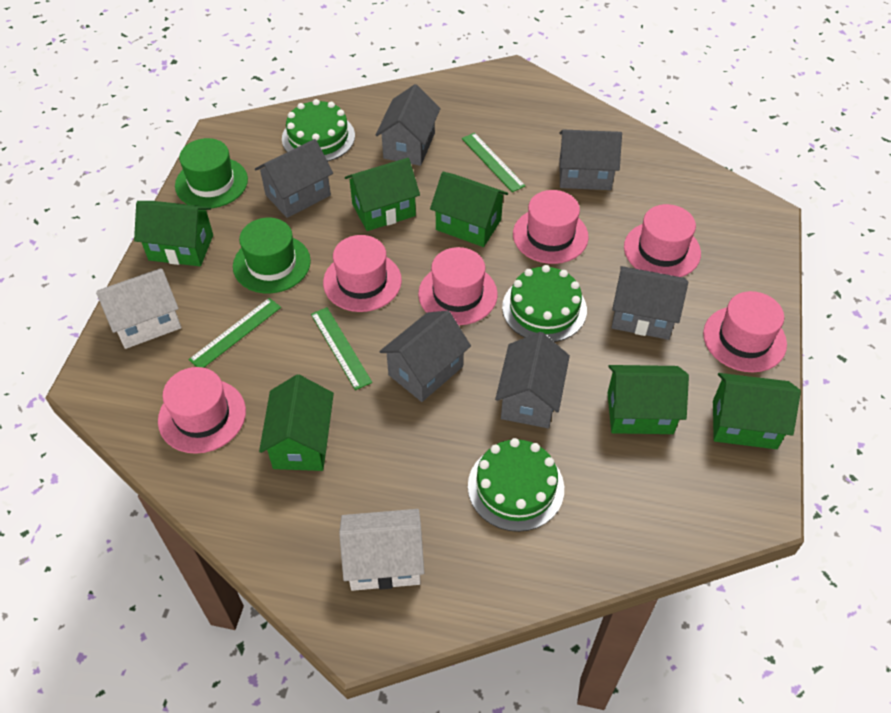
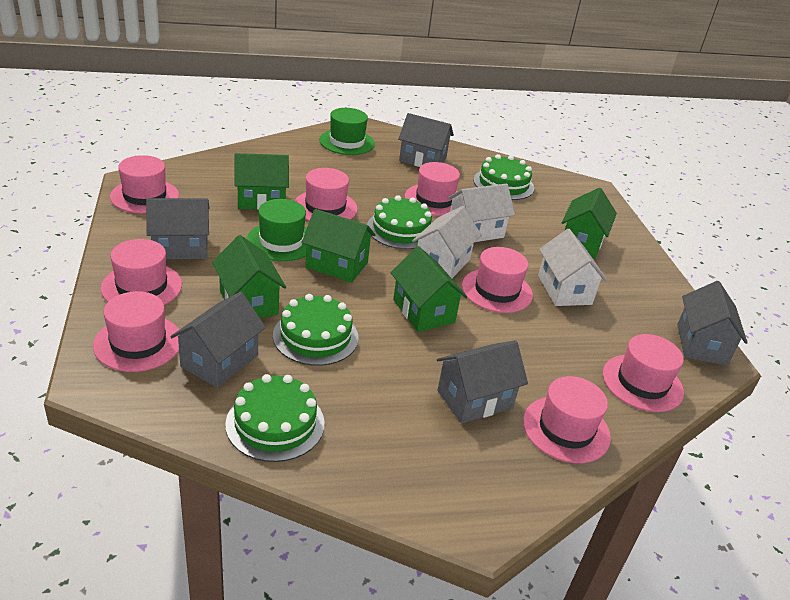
green cake: [282,99,355,161] [468,438,564,532] [502,265,587,342] = 3 -> [225,374,325,462] [273,294,359,366] [367,195,432,249] [473,154,534,200] = 4
green house: [134,201,213,266] [259,375,334,471] [345,158,420,231] [430,172,508,247] [607,365,689,434] [713,373,801,449] = 6 -> [212,235,286,318] [235,153,289,210] [301,209,376,283] [390,246,467,332] [561,188,617,258] = 5
green ruler: [189,298,281,368] [311,307,372,390] [462,133,526,192] = 3 -> none = 0
grey house: [255,139,333,218] [376,84,441,166] [379,310,471,402] [495,332,570,428] [559,129,622,190] [612,266,688,340] = 6 -> [146,198,209,259] [170,292,266,388] [398,113,454,167] [437,340,528,424] [677,281,748,366] = 5
pink hat: [158,367,246,454] [323,235,402,312] [418,247,498,325] [513,190,589,264] [624,204,701,277] [703,291,787,372] = 6 -> [93,291,179,372] [101,239,182,305] [110,155,179,214] [295,168,358,221] [405,162,460,216] [462,247,533,313] [523,376,611,463] [603,334,684,412] = 8
white house: [96,268,181,349] [339,509,424,591] = 2 -> [412,206,481,278] [448,184,515,242] [538,229,607,306] = 3

